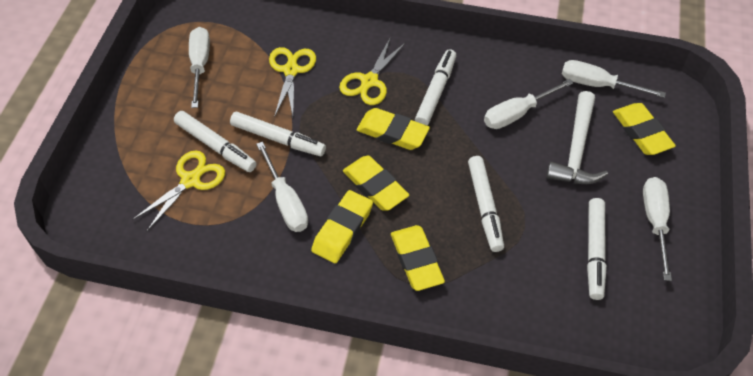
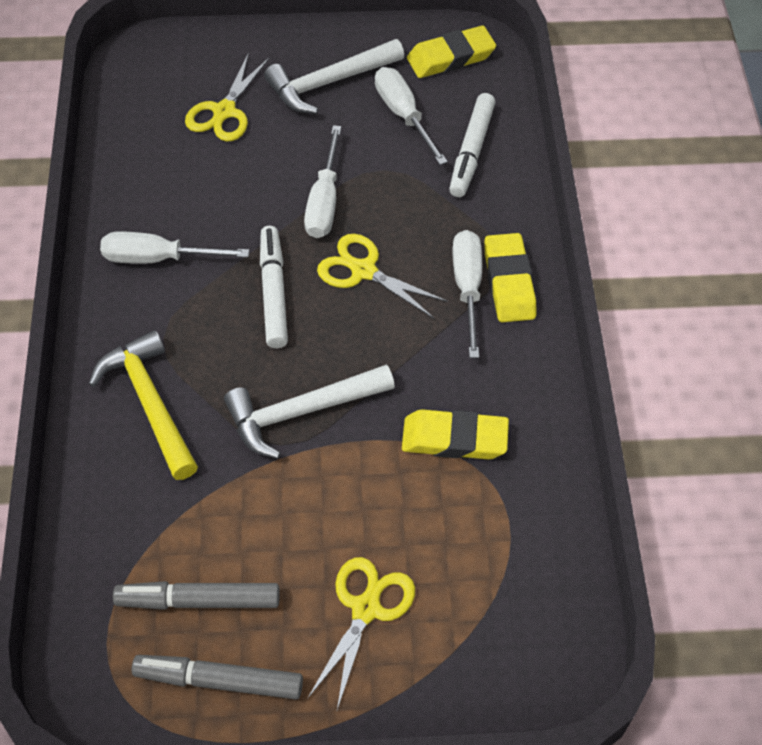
grey marker: none = 0 -> [113,581,280,610] [132,655,303,700] = 2
white hammer: [546,91,608,184] = 1 -> [224,365,395,458] [264,39,404,114] = 2
white marker: [174,111,256,172] [230,111,326,156] [415,49,456,125] [468,156,504,252] [587,198,607,300] = 5 -> [260,226,288,348] [449,93,496,197] = 2
white screwdriver: [189,27,210,108] [256,142,308,232] [484,79,573,129] [562,60,666,98] [643,177,672,281] = 5 -> [100,232,249,264] [304,125,341,238] [375,67,448,165] [452,230,482,358] = 4
yellow eraser: [311,190,373,263] [343,156,409,211] [357,108,430,150] [391,225,445,291] [613,103,676,155] = 5 -> [402,409,509,460] [407,26,496,78] [484,233,537,322] = 3
yellow hammer: none = 0 -> [89,330,198,480] = 1

